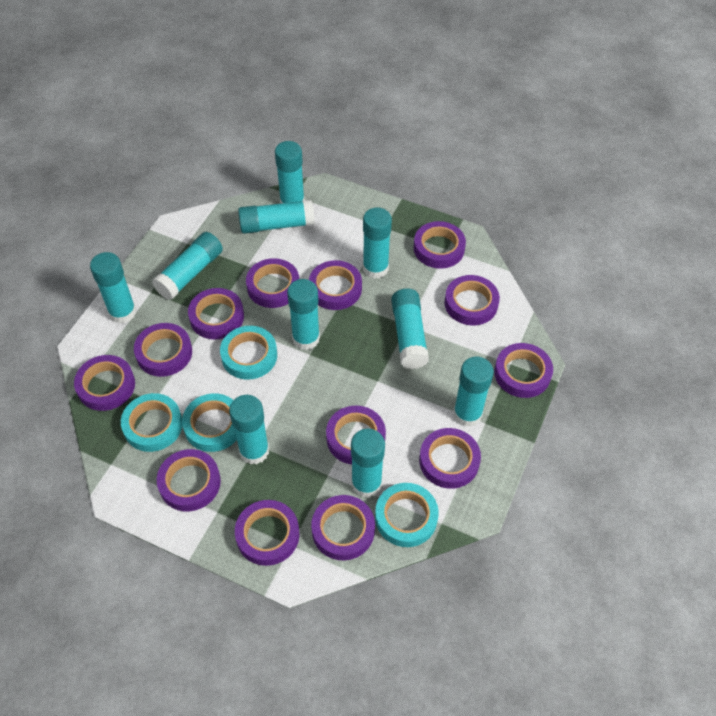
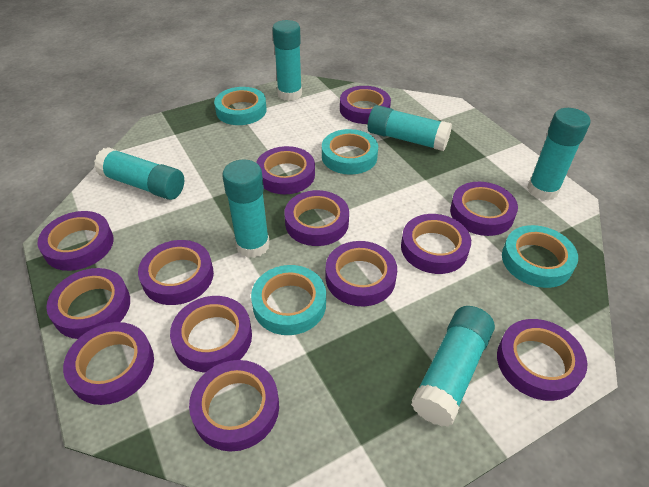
turquoise glue stick: [90,252,136,323] [152,232,223,300] [229,395,269,464] [238,200,315,234] [275,141,305,204] [287,279,320,350] [351,429,385,498] [363,208,392,279] [391,288,429,369] [453,357,494,427] = 10 -> [94,147,184,200] [222,159,270,258] [272,20,302,101] [368,105,452,151] [411,306,495,427] [527,108,591,201] = 6

